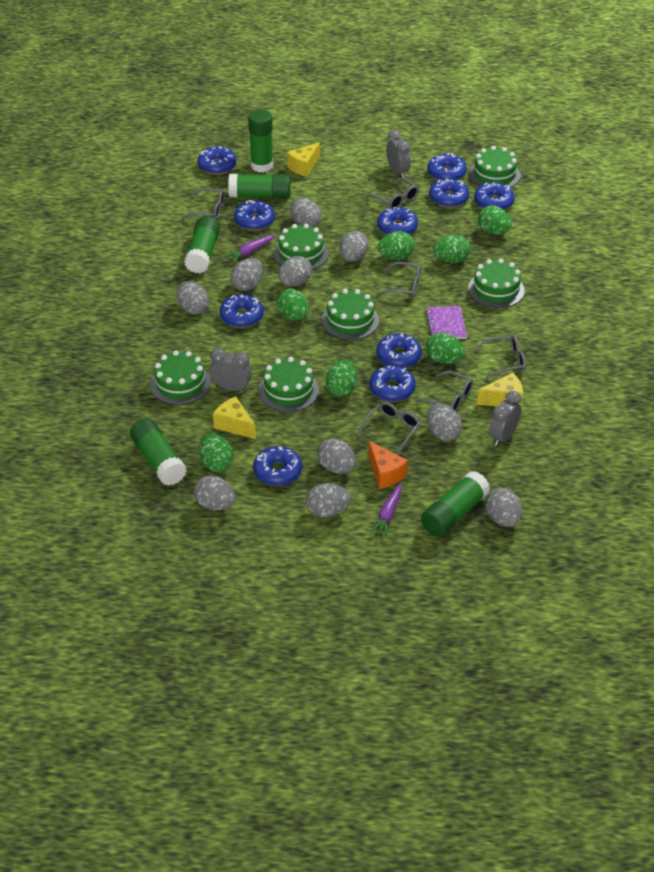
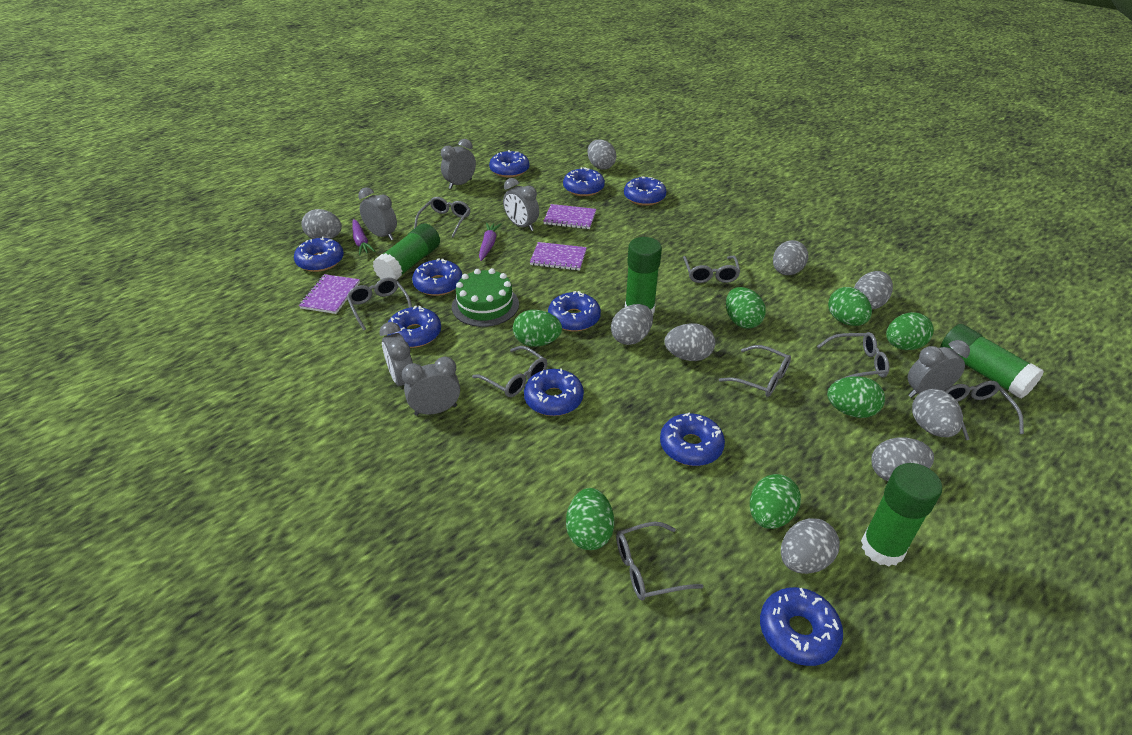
green cake: [150,350,211,405] [259,357,319,412] [274,224,328,270] [322,289,379,340] [468,259,525,308] [469,146,521,187] = 6 -> [452,268,519,327] = 1
green glue stick: [130,418,187,486] [184,216,220,273] [228,174,291,199] [248,110,273,172] [421,471,490,537] = 5 -> [373,224,440,280] [625,237,662,314] [861,463,942,567] [940,324,1044,399] = 4
grey clock: [210,348,252,392] [386,130,411,178] [489,391,522,446] = 3 -> [358,187,397,240] [379,322,413,386] [402,357,460,416] [441,139,476,189] [503,178,539,231] [908,340,970,398] = 6
grey egg: [177,281,209,315] [194,476,235,510] [231,258,263,291] [278,256,312,286] [290,198,321,227] [306,483,351,517] [317,438,356,474] [339,231,369,262] [427,404,463,441] [486,488,522,527] = 10 -> [302,209,342,239] [587,139,616,170] [611,304,653,345] [665,323,715,361] [773,240,808,275] [781,518,840,574] [854,271,893,309] [871,437,934,481] [912,389,963,437] = 9
grey glasses: [181,188,225,220] [358,402,421,455] [366,178,419,208] [376,262,421,297] [415,371,473,411] [474,335,526,379] = 6 -> [347,278,412,331] [414,197,471,238] [472,346,547,397] [616,522,703,600] [683,256,740,283] [719,345,791,397] [817,332,889,382] [945,381,1024,440] = 8
orange cheese: [368,441,408,489] = 1 -> none = 0
purple notebook: [426,306,467,339] = 1 -> [299,274,360,314] [530,242,587,271] [543,204,596,229] = 3
yellow cheese: [213,396,256,439] [287,142,320,177] [477,373,523,407] = 3 -> none = 0

